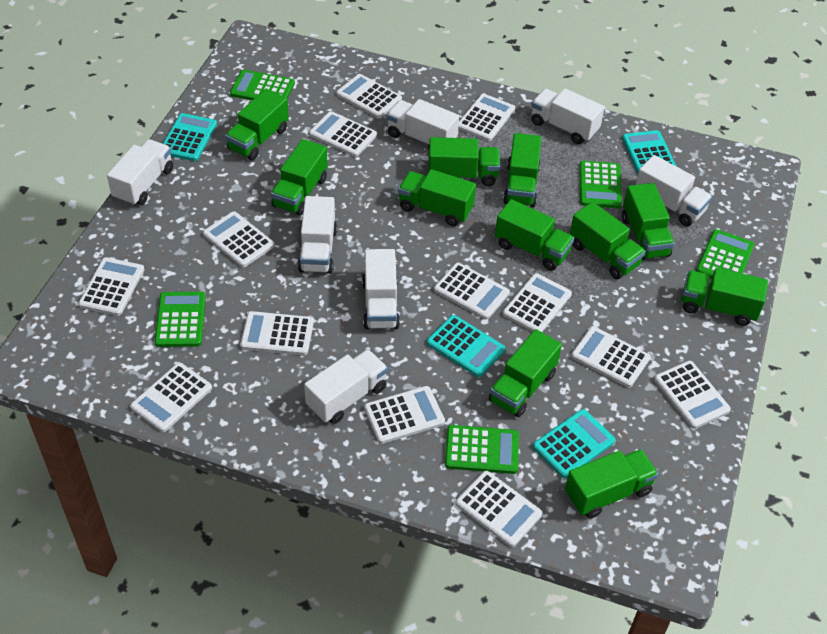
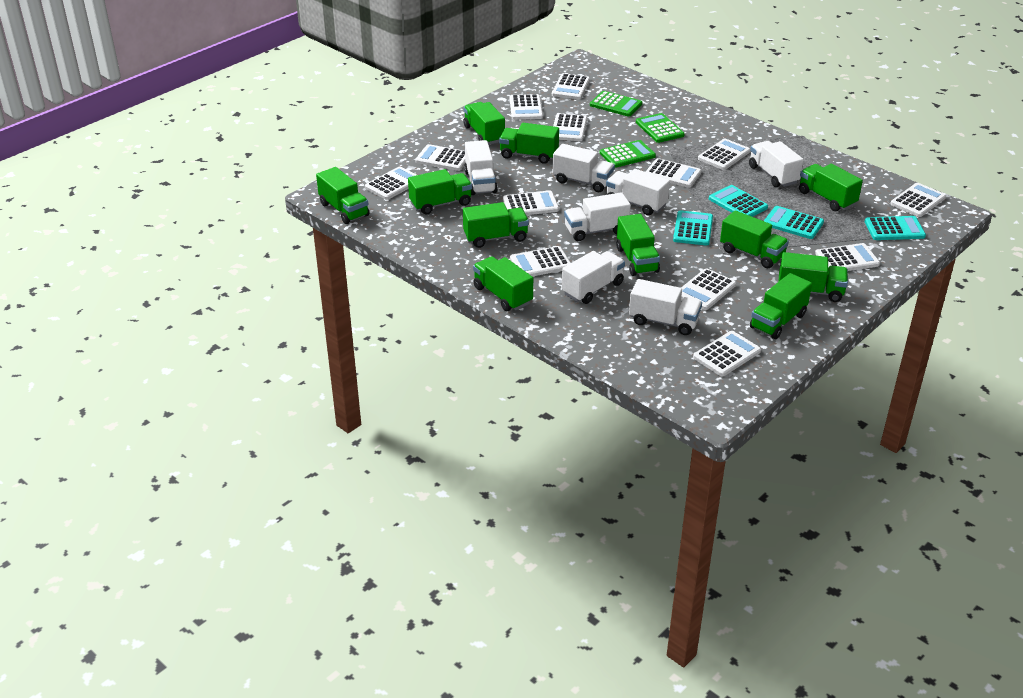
green calculator: [155,292,206,347] [230,70,295,100] [445,425,519,474] [579,161,622,208] [696,229,754,278] = 5 -> [590,91,642,117] [600,140,656,168] [636,113,685,143] = 3

